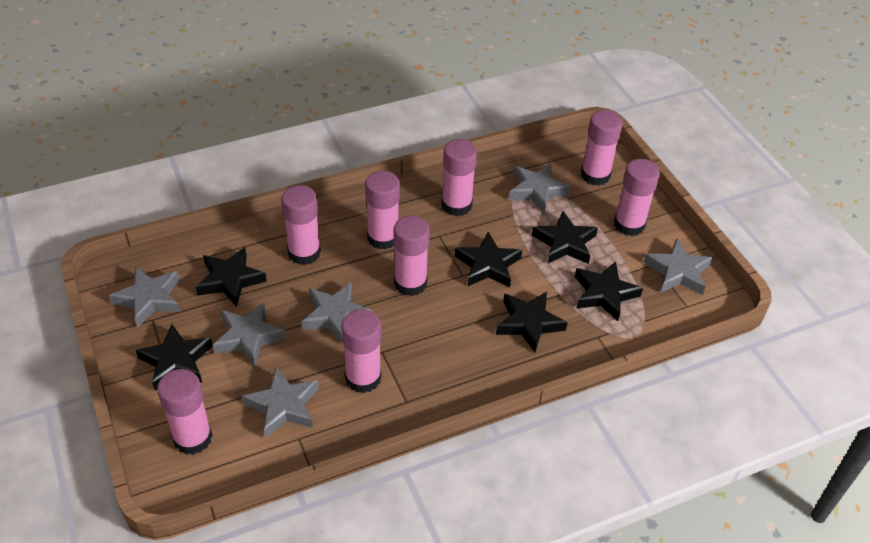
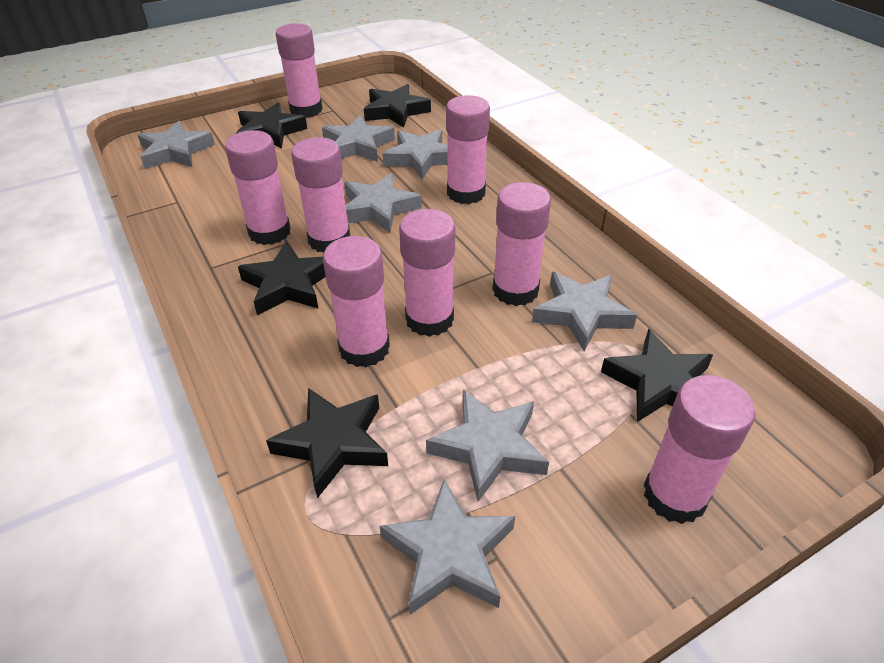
black star: [136,324,213,391] [196,247,267,307] [455,232,522,287] [496,292,568,352] [532,211,598,264] [575,261,643,321] = 6 -> [236,102,307,148] [238,242,326,315] [266,388,388,498] [364,84,431,128] [601,329,713,422] = 5
grey star: [109,267,180,328] [212,302,287,366] [242,367,319,438] [301,282,372,344] [509,163,571,213] [644,239,713,295] = 6 -> [138,121,215,169] [322,115,395,162] [344,173,422,233] [380,479,515,615] [383,129,448,179] [426,390,549,502] [532,272,637,351] = 7

